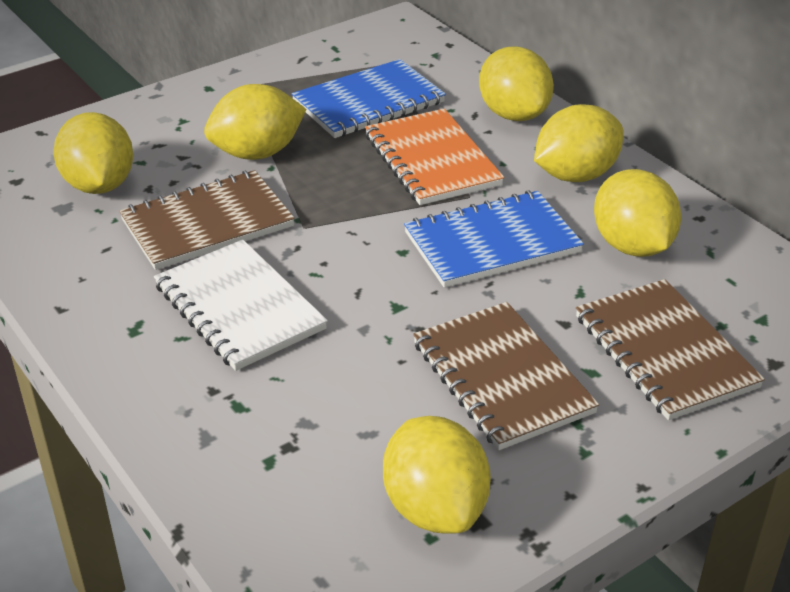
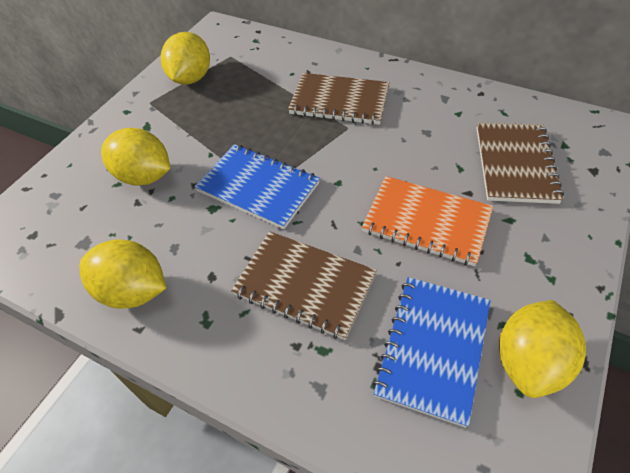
white notebook: [154,240,328,371] = 1 -> none = 0
yellow lemon: [53,112,134,194] [204,84,306,160] [383,416,491,534] [479,46,554,121] [534,104,624,182] [594,169,681,257] = 6 -> [80,239,166,309] [101,128,170,186] [161,32,210,85] [499,300,586,398] = 4

